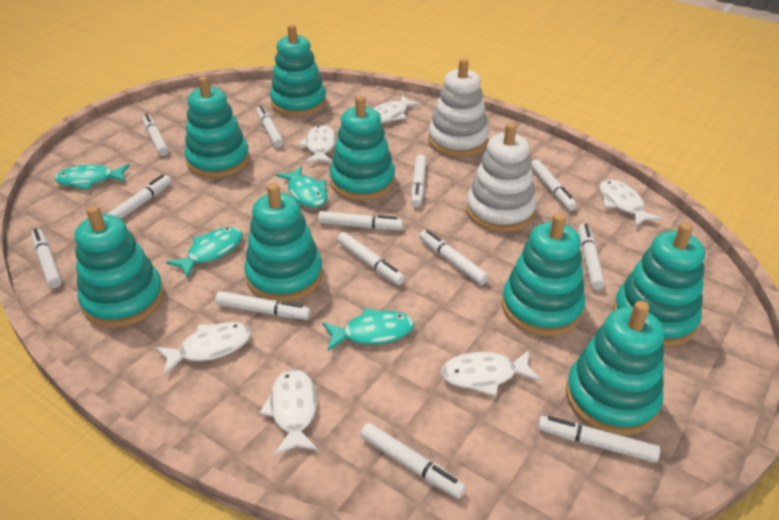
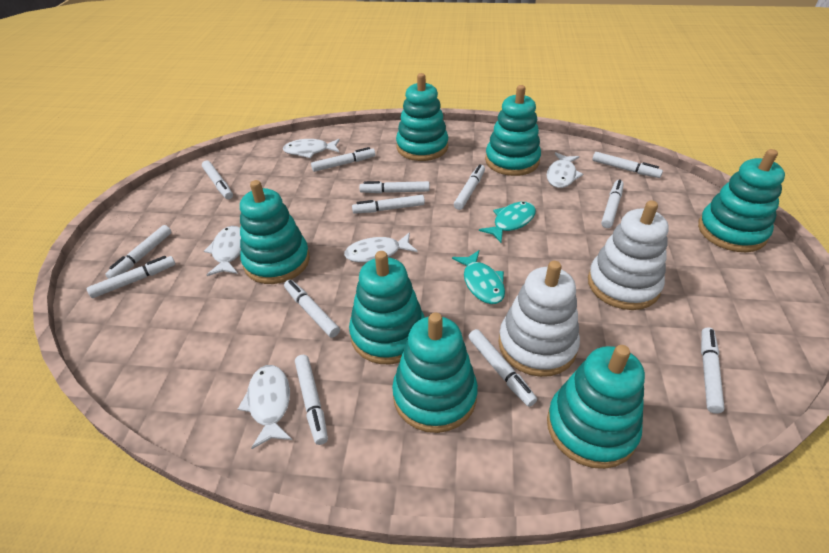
turquoise fish: [54,164,130,190] [166,227,242,278] [276,166,328,208] [322,308,414,351] = 4 -> [452,250,505,304] [479,202,536,243] = 2
turquoise stacking toy: [75,205,164,328] [185,76,250,178] [245,183,323,302] [270,24,326,117] [330,96,395,201] [502,213,585,336] [566,301,664,435] [613,222,705,347] = 8 -> [240,180,310,284] [349,251,425,364] [392,312,478,433] [396,73,448,161] [485,85,541,176] [547,345,645,469] [698,149,785,252] = 7
white fish: [156,322,251,376] [259,369,318,456] [298,125,336,164] [373,95,421,123] [441,350,540,396] [599,179,662,227] = 6 -> [204,226,241,276] [238,365,292,449] [283,139,340,158] [344,232,417,263] [547,152,583,188] = 5

